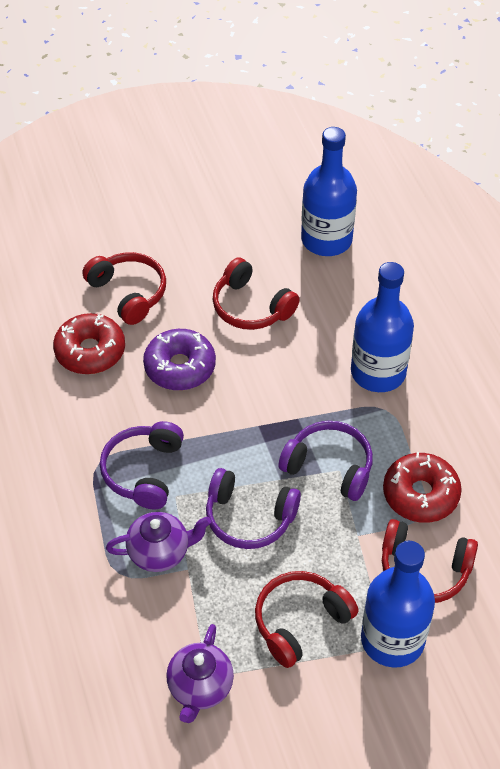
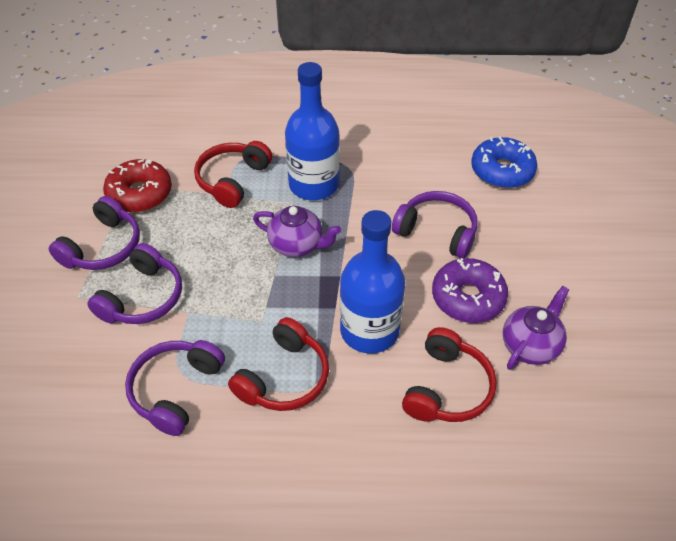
blue bottle: [301,127,357,256] [351,262,414,392] [361,541,435,668] = 3 -> [285,62,340,200] [340,210,405,354] = 2
blue donut: none = 0 -> [471,137,537,188] = 1
purple headphones: [100,421,184,509] [206,468,301,549] [279,421,373,501] = 3 -> [49,196,140,270] [87,243,182,324] [125,340,225,436] [392,191,478,258] = 4
red donut: [53,313,125,374] [383,452,462,523] = 2 -> [103,159,172,212] = 1
red headphones: [82,252,166,325] [212,257,300,330] [255,571,358,668] [382,519,478,603] = 4 -> [194,141,272,208] [228,317,329,411] [402,327,497,422] = 3

